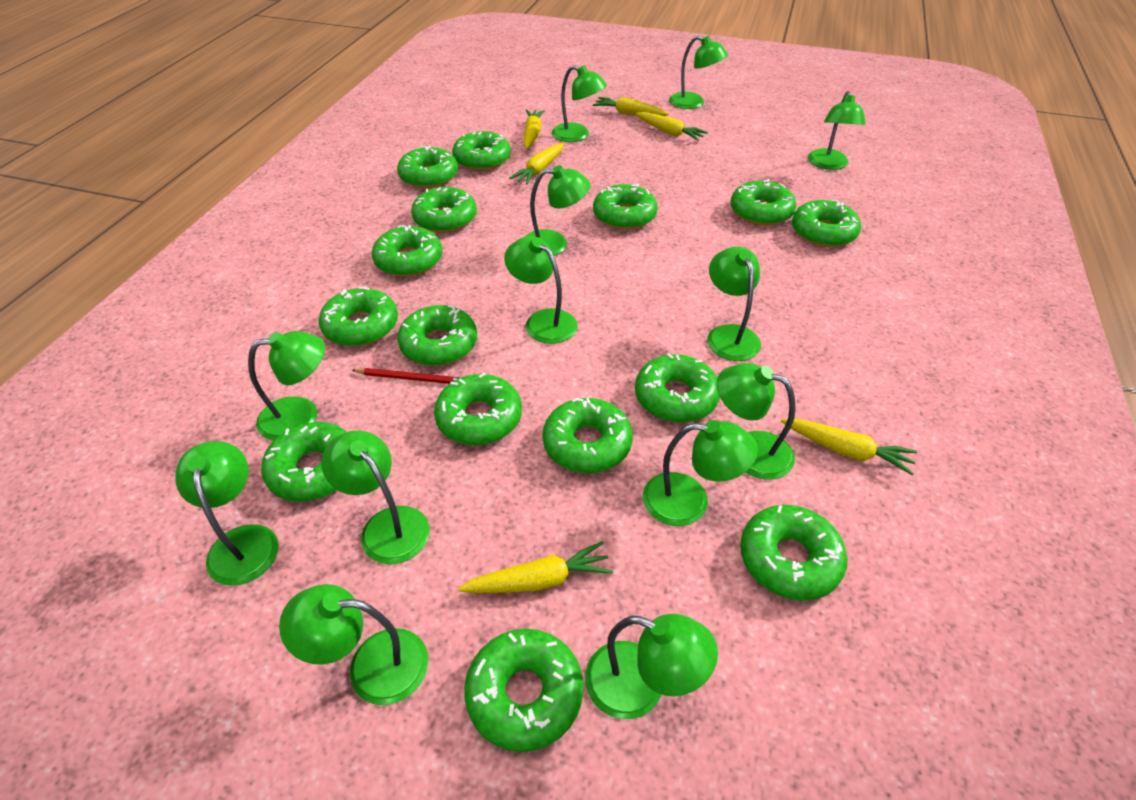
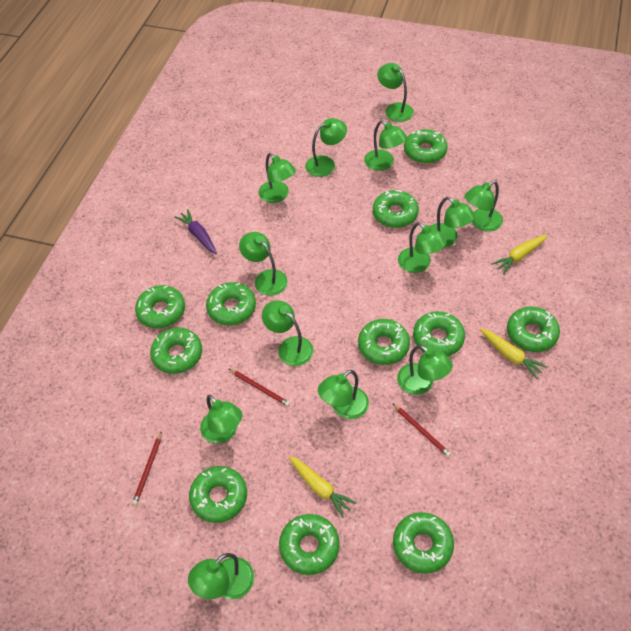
green donut: [261,422,347,502] [319,287,398,346] [372,225,442,277] [397,146,458,188] [397,305,477,366] [411,187,477,233] [434,372,522,445] [452,131,511,171] [464,628,583,752] [543,398,633,473] [593,184,658,230] [635,353,720,423] [731,179,796,226] [740,505,847,601] [792,200,861,247] = 15 -> [135,285,185,328] [150,327,202,374] [189,466,247,523] [206,282,256,325] [279,514,340,575] [358,319,410,365] [373,190,419,228] [393,512,454,574] [404,129,448,163] [413,311,465,356] [507,306,560,352] = 11
purple carrot: none = 0 -> [174,209,217,254] = 1
red pencil: [352,368,460,384] = 1 -> [132,431,162,505] [229,369,290,406] [392,403,451,457] = 3
yellow carrot: [458,541,613,593] [509,143,564,185] [524,110,545,149] [593,97,669,116] [636,112,708,141] [781,419,917,475] = 6 -> [289,456,357,518] [480,329,548,379] [492,234,548,274] = 3

